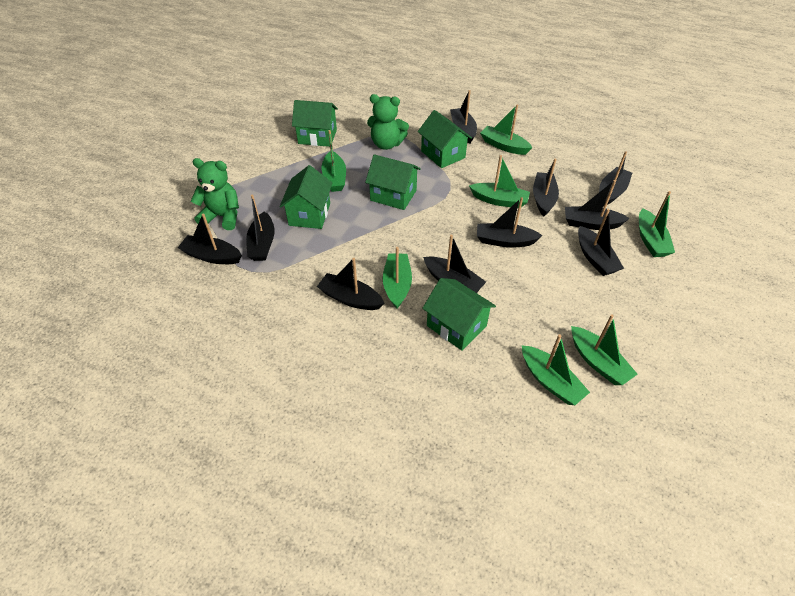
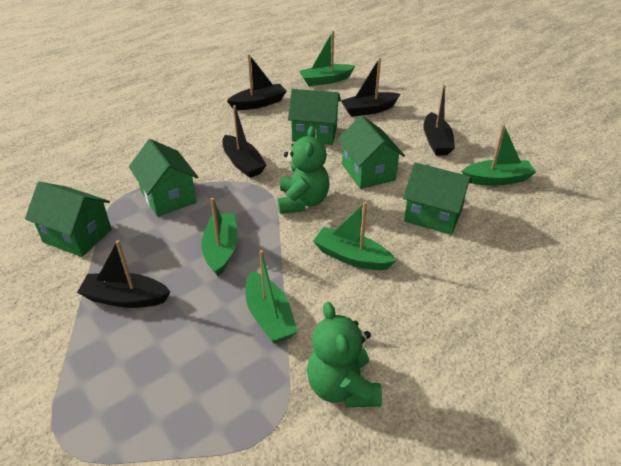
black boat: [178,214,242,264] [246,195,275,261] [317,258,384,310] [423,235,486,293] [450,90,477,144] [477,197,543,248] [533,159,559,216] [565,180,630,230] [578,209,624,276] [599,151,632,205] = 10 -> [77,240,171,308] [222,105,267,178] [227,54,287,110] [341,58,400,117] [423,85,455,156] = 5
green boat: [321,130,346,192] [383,247,412,309] [469,155,530,207] [480,104,533,155] [522,334,590,405] [571,314,638,385] [639,191,675,257] = 7 -> [202,198,238,276] [245,250,298,344] [299,30,355,86] [313,202,396,270] [462,124,536,186] = 5

